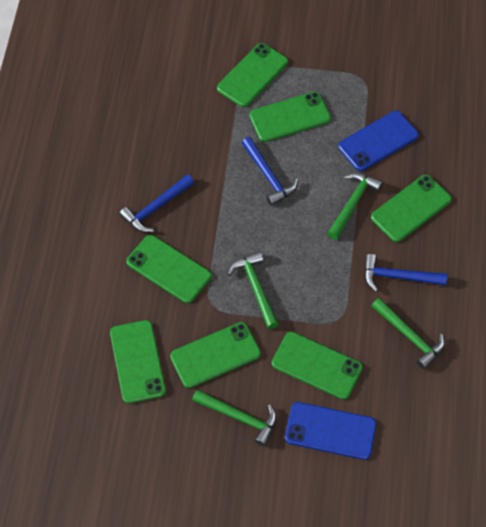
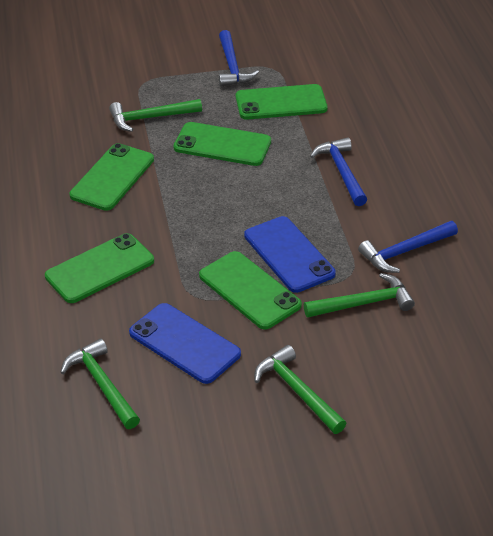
green phone: [110,320,166,404] [126,235,211,303] [170,322,261,388] [217,43,288,107] [249,92,331,142] [272,332,363,400] [371,175,452,242] = 7 -> [45,233,154,303] [70,143,154,211] [174,122,271,166] [199,251,302,330] [236,84,328,120] = 5

